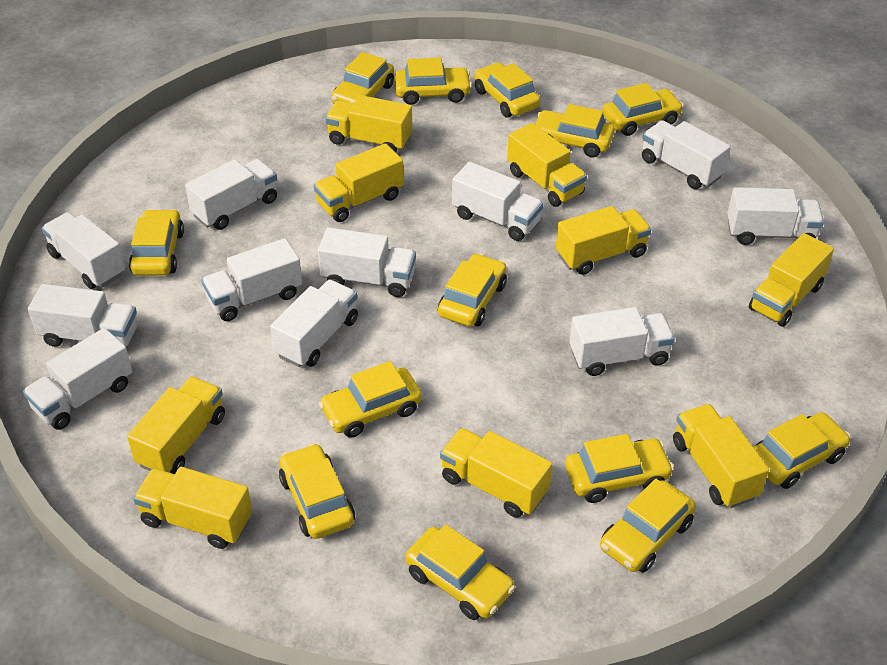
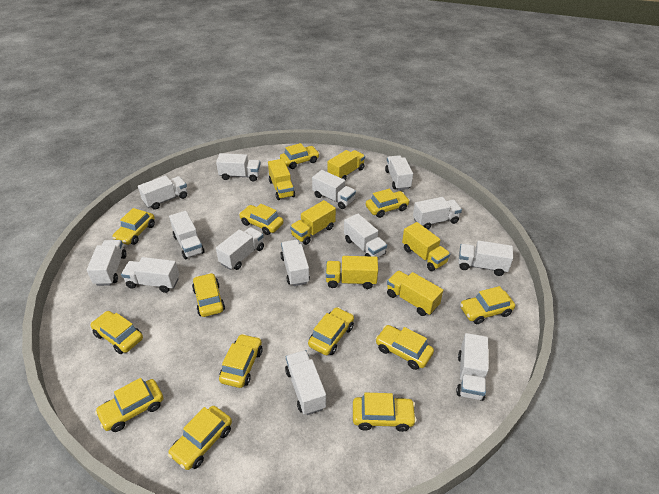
white truck: [23,328,132,430] [28,284,137,347] [42,212,125,289] [185,159,277,230] [201,238,302,321] [270,280,358,367] [318,227,416,297] [452,162,544,241] [569,307,675,376] [642,120,731,189] [727,187,824,245] = 11 -> [87,240,126,286] [121,257,179,293] [138,175,187,210] [169,211,205,259] [216,153,261,181] [216,227,264,270] [280,240,310,286] [285,350,326,415] [312,170,356,209] [344,214,387,257] [385,155,413,190] [413,197,462,229] [456,333,488,401] [458,240,513,276] = 14
yellow truck: [127,376,225,474] [133,467,252,549] [314,143,403,222] [325,95,412,152] [440,428,553,518] [507,123,587,207] [556,206,651,275] [673,404,769,508] [749,233,834,327] = 9 -> [268,159,295,200] [290,200,336,245] [326,256,378,289] [328,150,365,181] [387,271,443,316] [402,222,450,271] = 6

